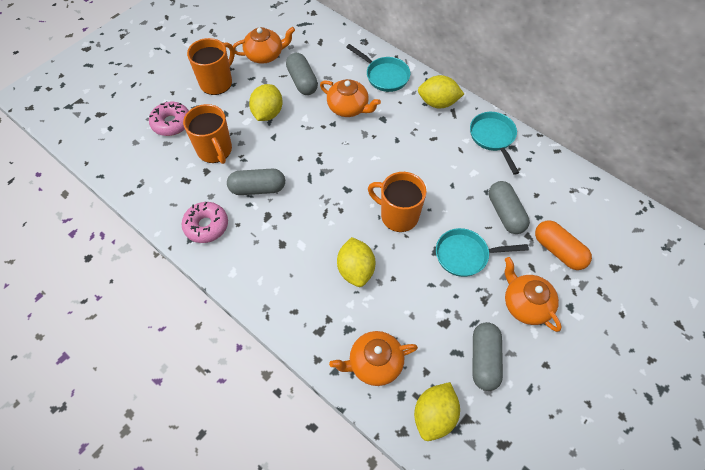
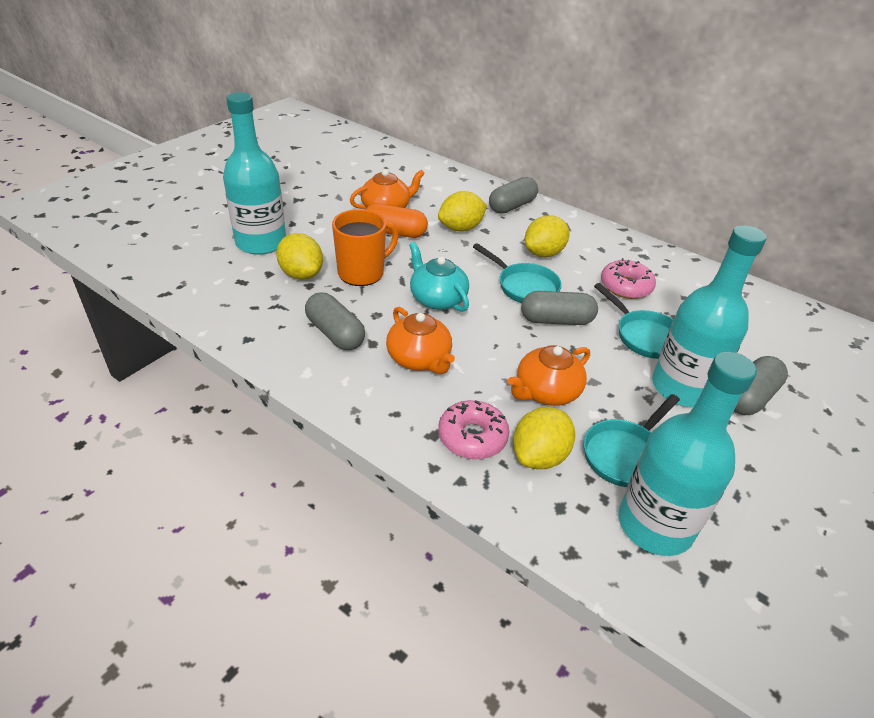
orange mug: [183,104,232,164] [187,38,235,95] [368,172,427,232] = 3 -> [332,209,399,286] = 1
orange teapot: [233,27,295,64] [320,79,381,117] [329,331,418,386] [505,257,562,332] = 4 -> [350,169,425,209] [386,307,455,374] [508,345,590,406] = 3
turquoise bottle: none = 0 -> [223,92,286,255] [618,352,757,556] [652,225,767,407] = 3
turquoise teapot: none = 0 -> [409,242,469,312] = 1

